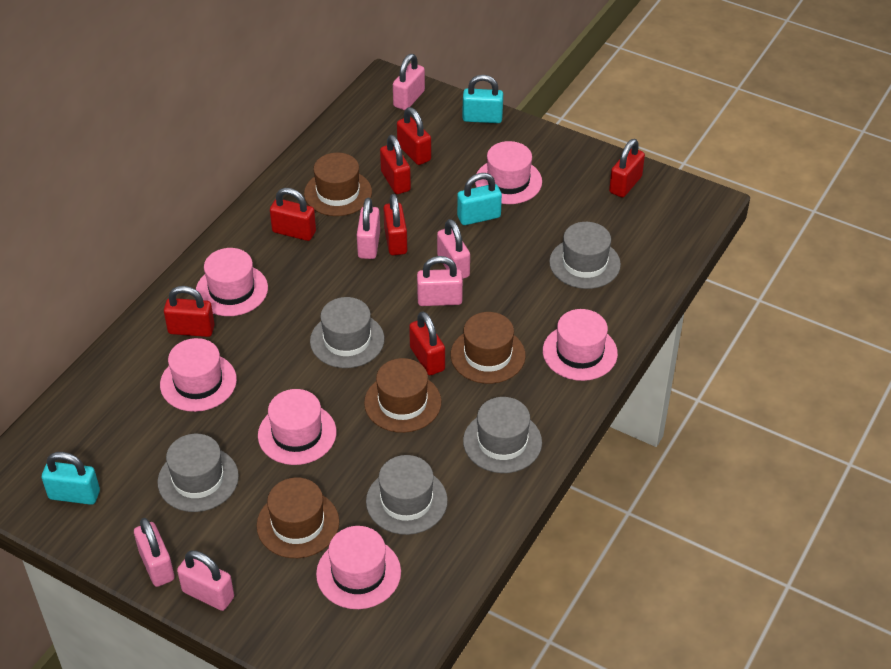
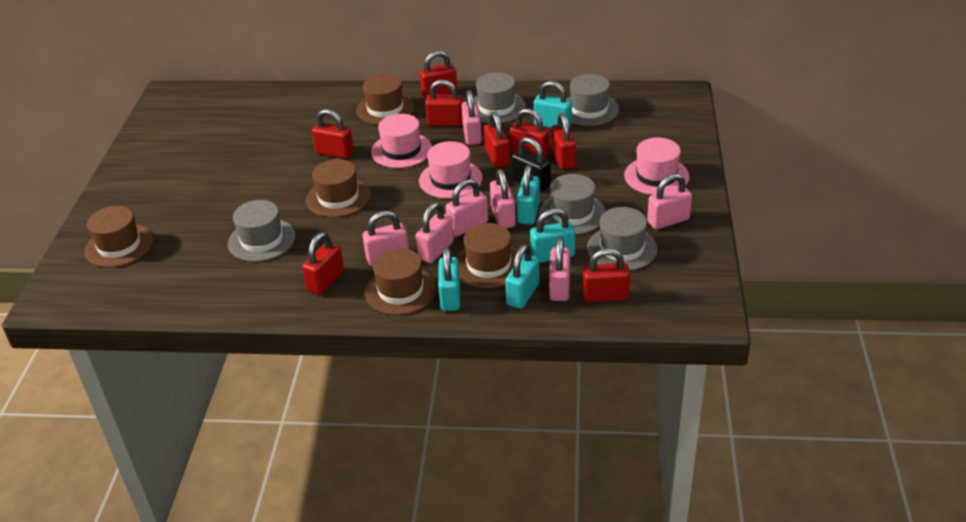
black padlock: none = 0 -> [511,137,551,192] = 1
brown hat: [257,478,339,558] [304,153,372,216] [364,358,442,433] [451,312,526,384] = 4 -> [85,206,153,268] [306,159,371,218] [356,74,414,125] [365,248,437,315] [456,223,518,288] = 5
pink hat: [160,338,237,412] [196,248,268,316] [258,389,336,465] [316,526,401,609] [475,141,542,204] [543,309,618,381] = 6 -> [371,114,432,168] [419,141,483,199] [624,137,689,195] = 3
pink padlock: [134,518,175,587] [177,550,234,611] [357,198,380,259] [393,54,425,110] [417,256,463,306] [437,219,470,279] = 6 -> [363,211,409,266] [415,202,454,263] [446,179,488,236] [461,90,482,145] [490,169,516,228] [549,237,570,301] [647,174,692,229] = 7
red padlock: [164,286,215,337] [270,188,316,241] [380,135,411,194] [383,194,407,255] [397,107,431,165] [409,311,445,375] [609,139,645,198] = 7 -> [302,232,344,295] [312,109,354,159] [420,51,457,99] [425,79,463,126] [484,112,510,168] [510,108,550,158] [551,113,576,170] [583,248,630,302] = 8
turquoise padlock: [42,452,100,505] [457,173,502,225] [463,75,503,123] = 3 -> [438,247,460,311] [505,244,539,309] [517,165,540,225] [530,208,575,263] [534,81,572,128] = 5

